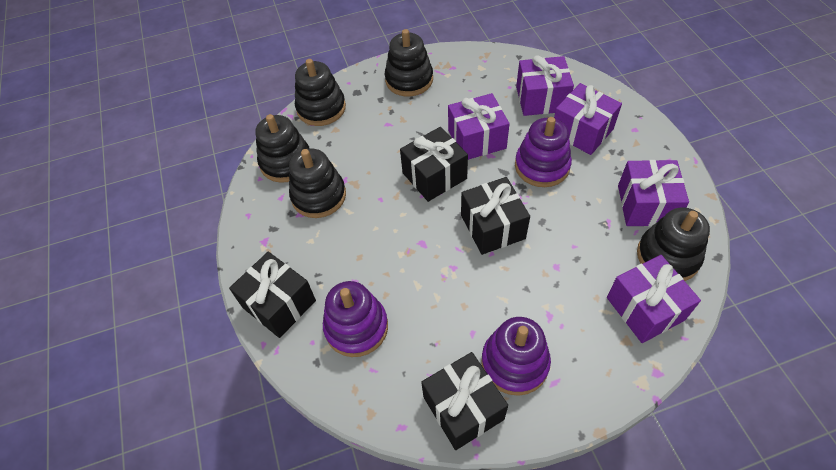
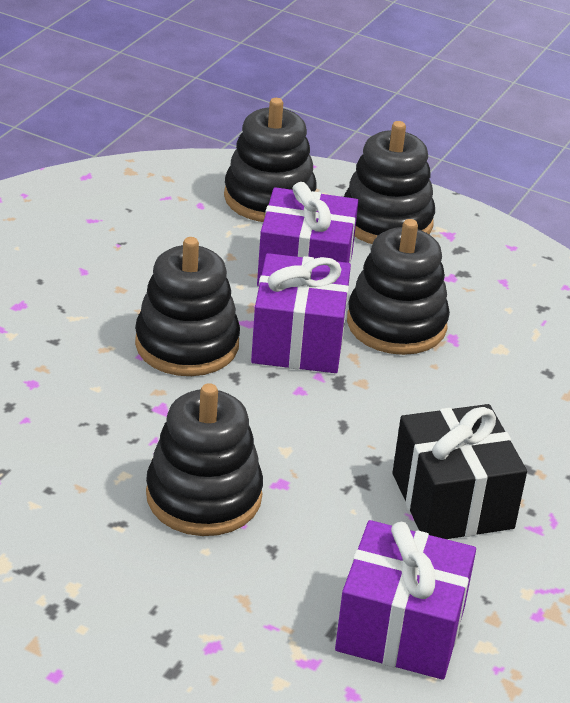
black gift: [229,252,316,338] [400,127,468,202] [421,352,508,450] [461,177,530,255] = 4 -> [392,404,527,539] = 1
purple gift: [448,93,510,160] [516,55,574,116] [554,83,622,155] [607,255,701,343] [618,160,689,227] = 5 -> [251,253,351,373] [257,182,358,287] [335,520,476,680] = 3
purple stacking toy: [323,281,388,357] [481,317,551,396] [515,117,572,187] = 3 -> none = 0

